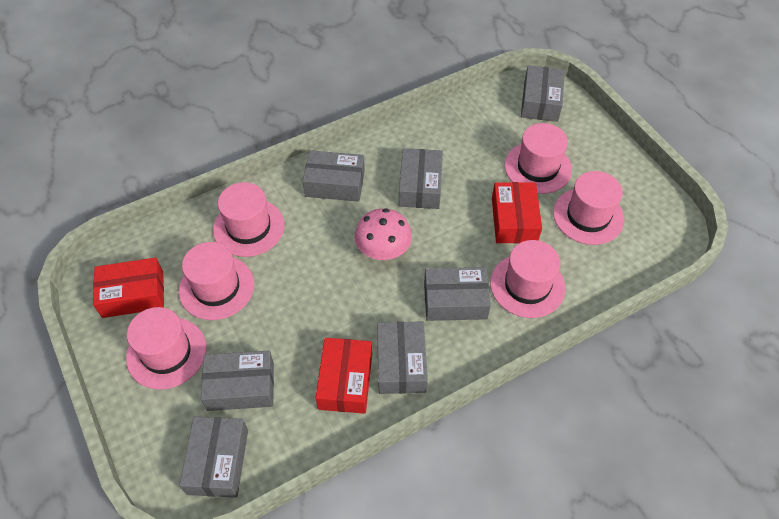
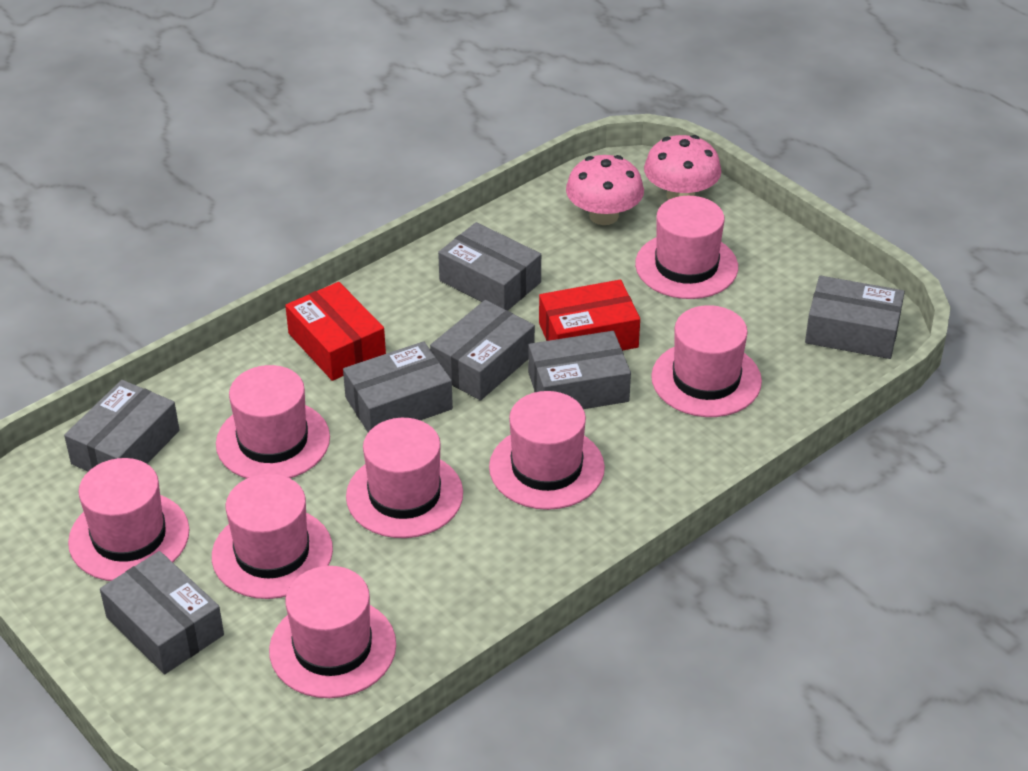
pink hat: [126,307,206,390] [179,242,254,320] [213,182,284,257] [490,240,566,318] [504,123,572,194] [553,171,624,245] = 6 -> [68,458,189,581] [212,474,333,599] [216,365,330,479] [269,566,396,698] [346,418,463,538] [489,391,605,510] [635,196,738,299] [651,305,762,417] = 8
pink mushroom: [354,208,412,260] = 1 -> [566,155,644,225] [644,135,721,200] = 2
red box: [93,257,164,318] [315,338,372,414] [492,182,542,244] = 3 -> [285,282,386,381] [539,279,640,350] = 2

